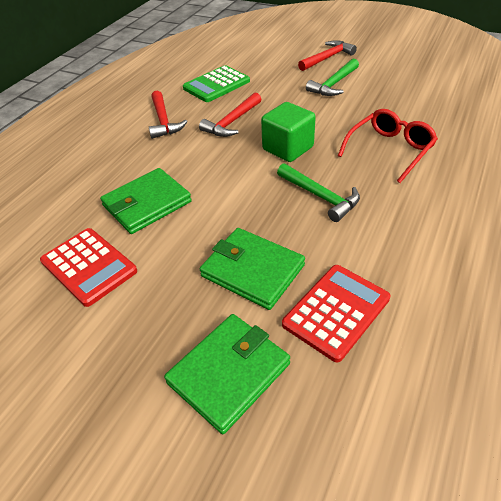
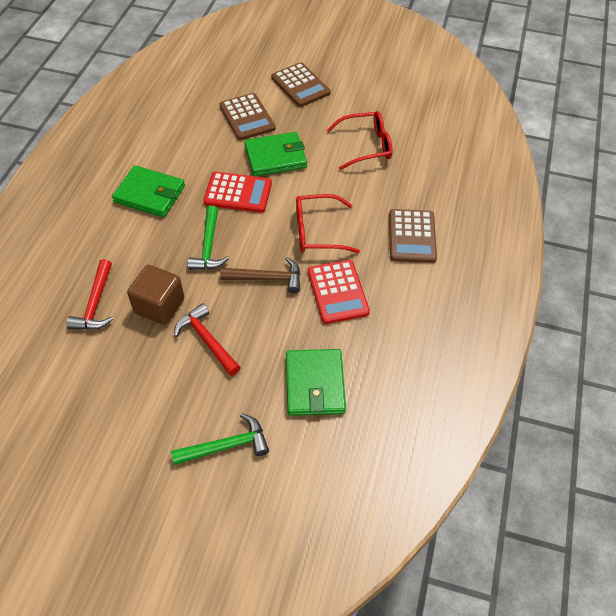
brown calculator: none = 0 -> [219,93,275,140] [271,62,331,107] [389,209,437,263] = 3
brown cube: none = 0 -> [127,265,184,325] = 1
brown hammer: none = 0 -> [220,257,300,293] = 1
green calculator: [183,65,250,102] = 1 -> none = 0
green cube: [261,102,316,162] = 1 -> none = 0
red glasses: [338,109,438,183] = 1 -> [296,194,360,253] [327,111,392,170] = 2
red hammer: [149,91,188,139] [199,93,262,137] [298,40,357,71] = 3 -> [67,259,113,330] [174,303,241,376] = 2

